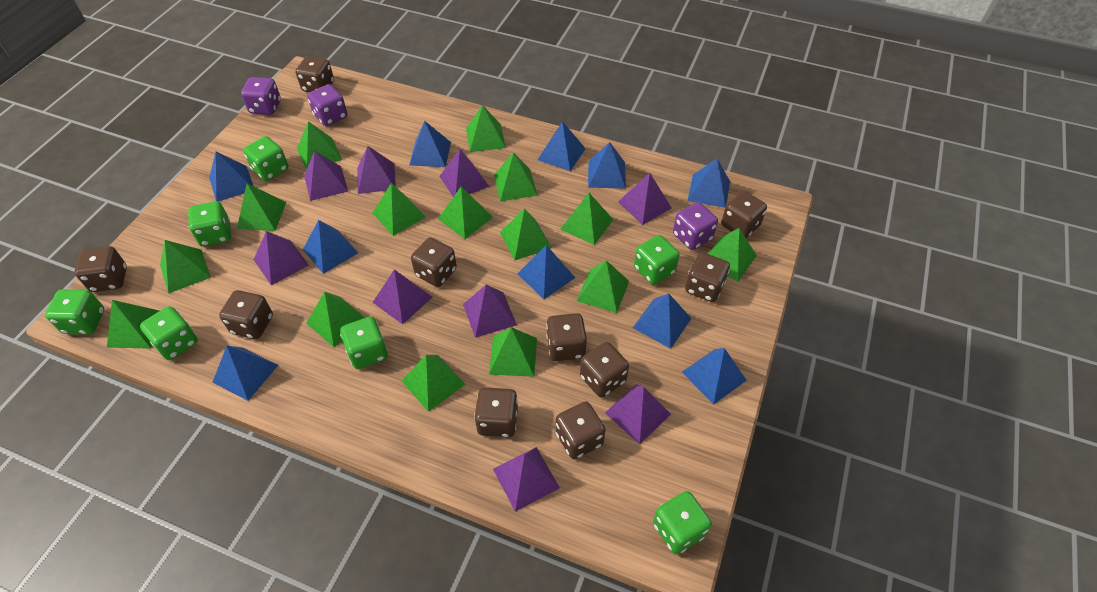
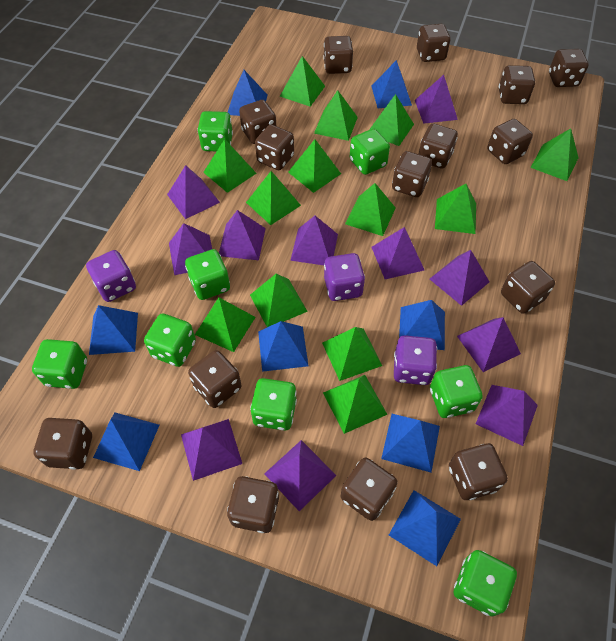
blue pyramid: [209,151,253,201] [213,346,278,401] [303,220,358,274] [409,121,451,167] [518,245,575,299] [538,121,586,171] [588,142,626,189] [633,293,692,349] [682,348,747,405] [687,159,730,208] = 10 -> [89,305,138,355] [93,413,160,471] [228,70,268,116] [258,321,308,372] [371,60,412,108] [381,414,440,472] [389,490,461,566] [399,300,445,350] = 8
brown dice: [75,246,127,292] [219,290,273,339] [295,56,334,92] [411,237,457,287] [474,387,518,437] [546,313,587,361] [555,401,606,459] [580,342,629,397] [685,252,730,302] [721,191,767,238] = 10 -> [33,418,92,470] [188,350,242,408] [227,476,279,533] [239,100,276,144] [255,125,294,170] [323,36,353,74] [341,458,398,521] [392,151,432,197] [417,24,450,62] [419,124,458,169] [449,443,508,500] [487,119,533,164] [499,65,535,104] [501,261,555,314] [549,49,589,87] = 15
green dice: [45,289,104,335] [140,306,198,360] [188,201,231,247] [243,136,289,181] [340,317,388,369] [634,235,680,285] [653,491,712,554] = 7 -> [32,339,87,389] [144,314,196,367] [185,249,230,300] [197,111,233,152] [250,378,297,431] [350,129,390,175] [430,365,483,418] [454,550,517,617] = 8
green pyramid: [107,300,159,349] [160,240,211,294] [237,183,286,231] [297,121,342,170] [307,292,365,347] [373,183,426,236] [402,355,465,412] [438,186,493,239] [466,105,506,152] [489,327,537,377] [494,153,538,201] [500,208,552,260] [560,193,613,245] [577,260,629,313] [709,228,757,281] = 15 -> [195,298,256,352] [203,139,257,193] [246,171,301,225] [250,274,308,327] [280,56,325,107] [288,139,341,193] [314,90,358,141] [322,327,382,381] [323,375,388,434] [345,183,396,236] [369,94,414,146] [435,184,476,234] [531,128,579,181] = 13
purple pyramid: [254,231,309,285] [304,151,348,201] [357,146,396,194] [372,269,432,325] [439,149,489,197] [463,285,517,338] [493,447,560,512] [605,384,671,444] [618,173,672,225] = 9 -> [167,165,220,219] [169,223,212,275] [181,419,242,481] [219,210,266,260] [264,440,337,511] [290,216,338,265] [371,227,424,279] [415,75,458,124] [430,250,490,306] [457,317,521,372] [476,385,538,446] = 11

